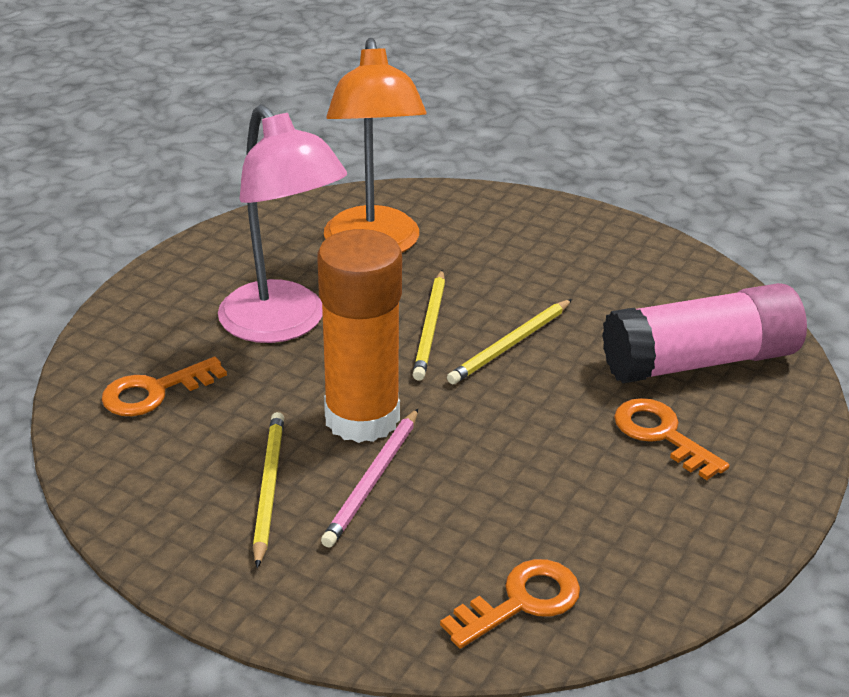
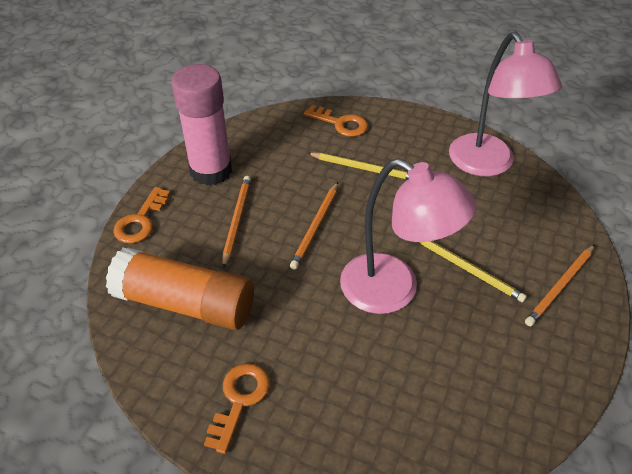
orange lamp: [324,38,426,253] = 1 -> none = 0
orange pencil: none = 0 -> [223,176,251,268] [290,182,338,269] [525,244,595,326] = 3
pink lamp: [218,104,347,343] = 1 -> [340,158,476,314] [449,32,562,177] = 2
pink pencil: [321,409,418,548] = 1 -> none = 0
yellow pencil: [253,412,284,568] [413,270,445,381] [447,299,572,384] = 3 -> [308,153,409,180] [420,241,527,302] = 2

